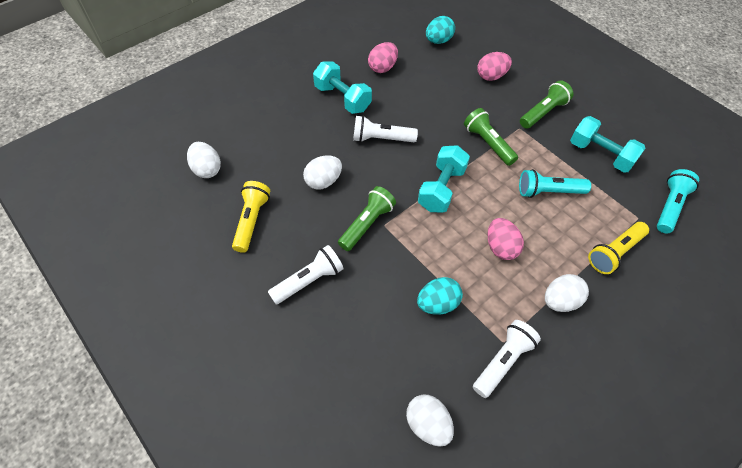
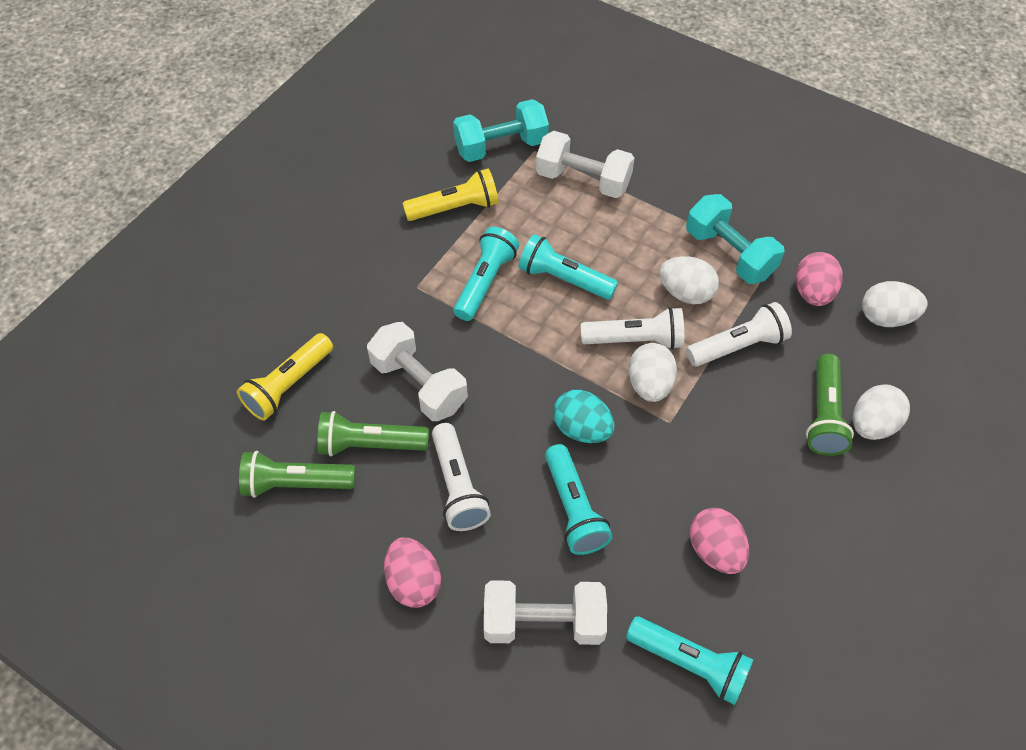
turquoise dumbbell: [313,61,372,114] [418,145,470,213] [570,116,646,173] = 3 -> [453,99,549,162] [686,194,785,284] = 2
turquoise egg: [417,277,463,315] [426,16,455,44] = 2 -> [553,390,615,443] = 1
turquoise flashlight: [519,169,591,198] [657,169,699,233] = 2 -> [454,227,519,321] [519,234,618,300] [545,444,612,555] [626,616,753,705] = 4
white dumbbell: none = 0 -> [367,322,468,421] [484,580,607,645] [536,131,634,198] = 3

